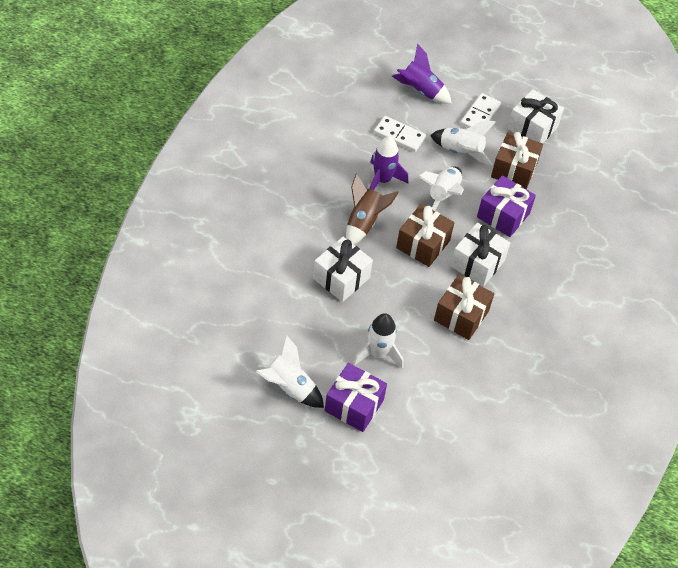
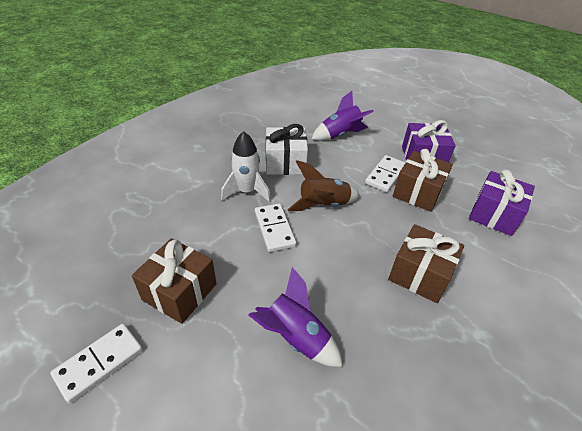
white domino: [374,116,426,152] [460,93,501,128] = 2 -> [50,324,143,403] [255,203,297,252] [365,155,405,192] = 3
white gift: [313,237,373,302] [451,223,510,287] [507,89,564,143] = 3 -> [266,124,308,175] = 1
white rocket: [256,336,324,408] [353,313,403,369] [418,167,464,211] [430,121,496,165] = 4 -> [221,131,271,202] = 1

